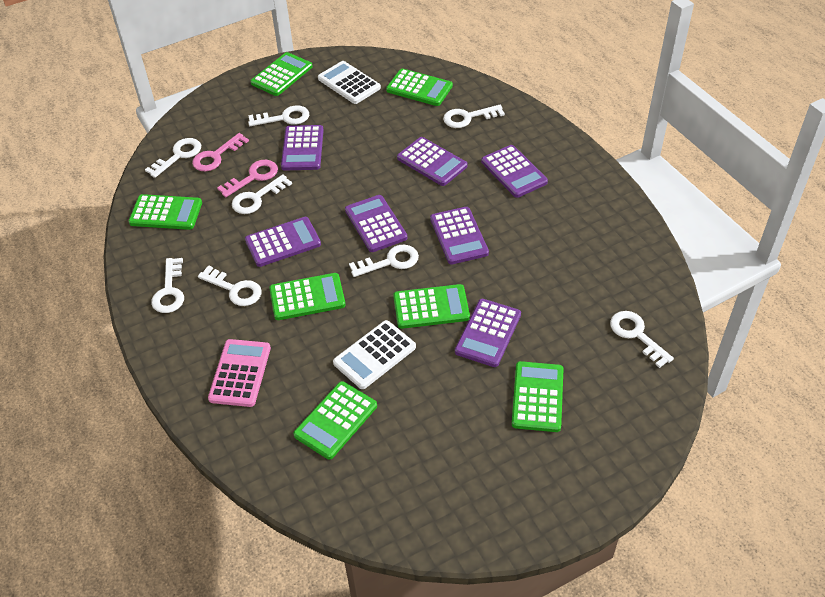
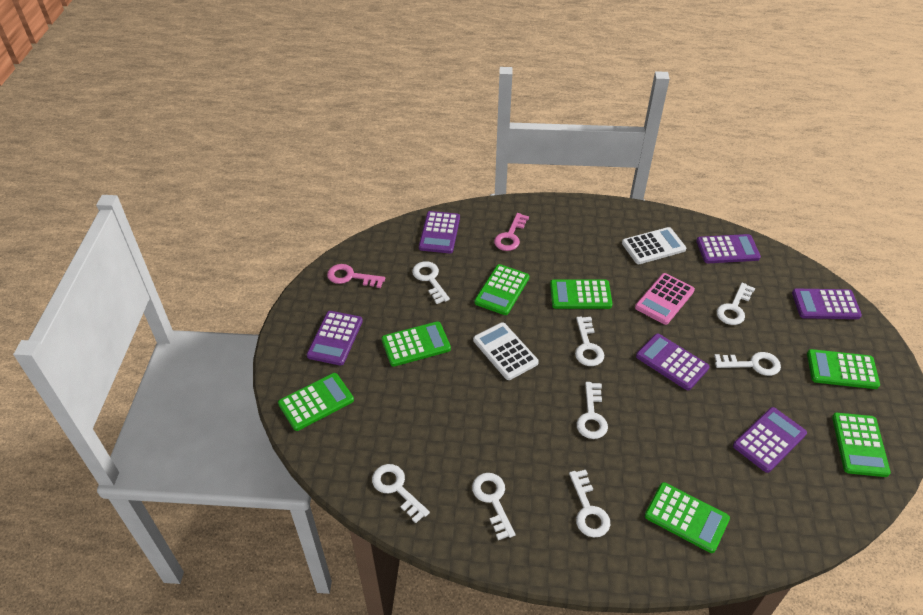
purple calculator: [245,217,321,267] [281,125,324,170] [345,195,407,252] [397,137,468,186] [430,207,489,264] [455,299,521,367] [481,145,548,198] = 7 -> [307,311,363,365] [419,211,460,253] [636,333,710,390] [696,234,761,263] [733,407,807,473] [792,289,862,319] = 6

